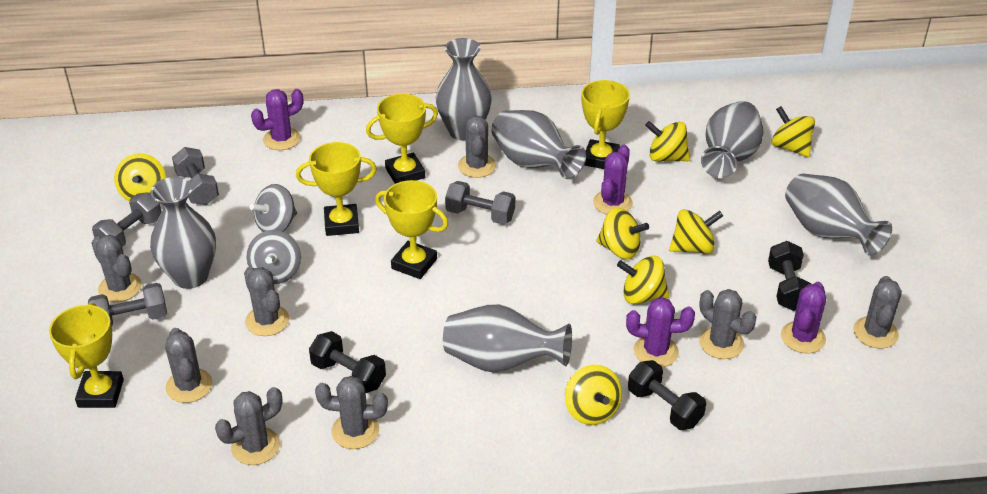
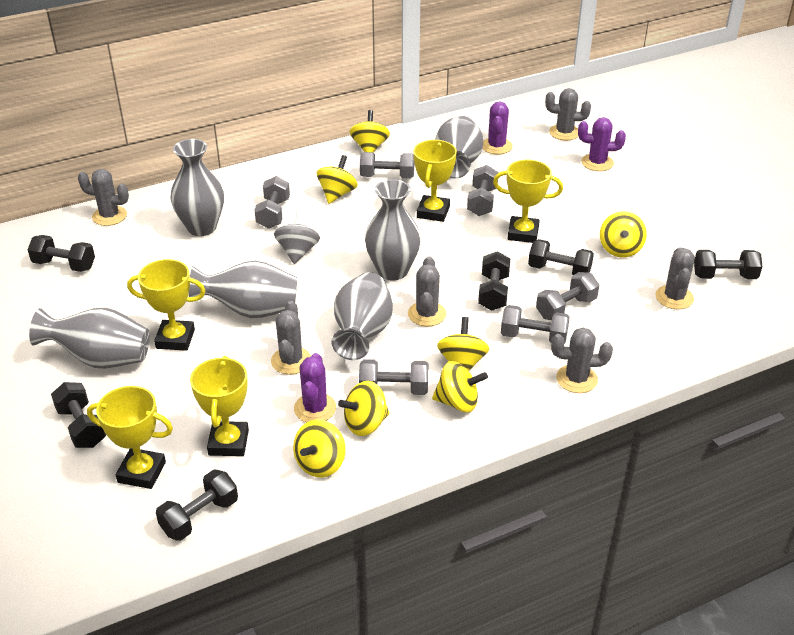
black dumbbell: [309,331,386,393] [628,360,706,430] [768,241,811,311] = 3 -> [28,235,95,272] [51,382,106,448] [156,470,238,541] [478,251,510,311] [528,239,594,275] [694,250,762,279] = 6
grey cactus: [91,235,142,302] [165,328,213,403] [215,387,283,465] [244,267,289,336] [315,376,388,449] [458,115,496,178] [699,289,756,359] [853,276,902,349] = 8 -> [78,169,129,226] [271,301,311,374] [408,256,446,326] [545,88,591,140] [551,328,613,393] [655,247,695,309] = 6
grey dumbbell: [88,283,167,326] [92,192,162,247] [172,147,219,205] [445,181,515,225] = 4 -> [254,176,290,229] [359,359,428,395] [360,152,414,178] [467,165,499,216] [501,305,570,344] [536,272,599,320] = 6
grey spinning top: [247,230,301,284] [249,184,297,232] = 2 -> [274,210,320,264] = 1
purple cactus: [251,89,303,150] [593,145,633,215] [626,297,695,367] [781,282,826,353] = 4 -> [294,353,336,422] [482,102,513,154] [578,117,626,171] = 3

